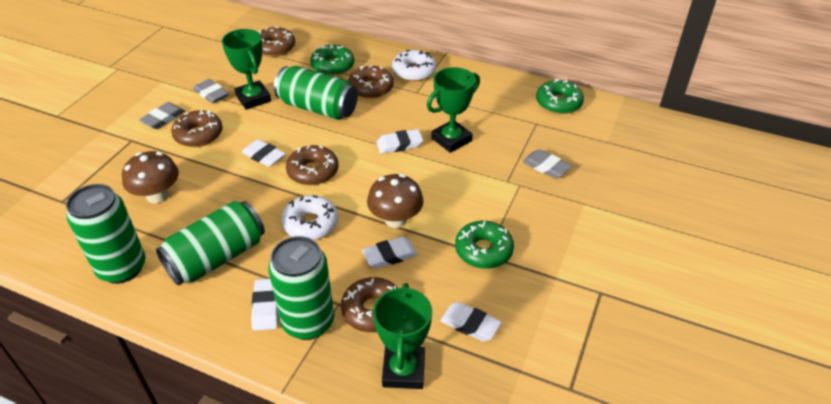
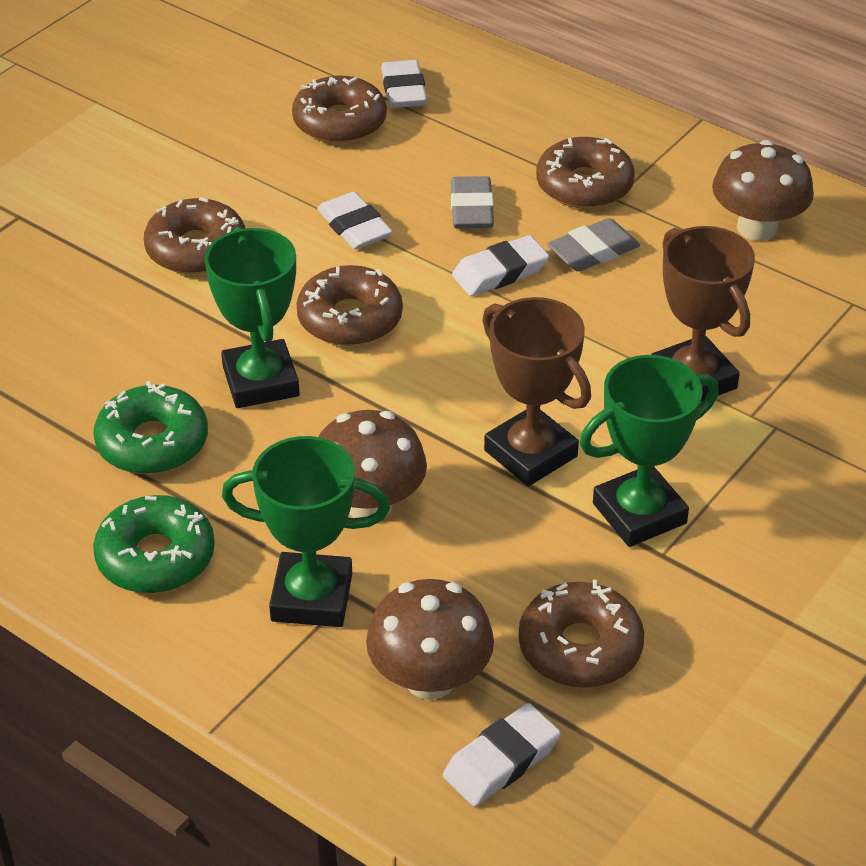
brown mushroom: [122,151,179,203] [367,174,424,228] = 2 -> [318,410,427,518] [366,579,494,700] [712,140,814,241] = 3
brown trophy: none = 0 -> [482,297,591,486] [651,226,755,402] = 2
green can: [66,184,146,284] [156,201,265,286] [268,236,334,340] [274,66,358,120] = 4 -> none = 0
green donut: [310,45,354,76] [455,221,514,269] [536,79,584,114] = 3 -> [93,381,208,474] [93,495,215,593] = 2
grey eraser: [139,102,185,129] [193,79,229,104] [522,149,572,179] = 3 -> [451,176,494,229] [547,218,640,272] = 2
white donut: [281,195,338,240] [392,50,436,81] = 2 -> none = 0
white eraser: [242,139,286,167] [251,279,279,331] [362,237,418,269] [376,129,423,154] [440,302,502,342] = 5 -> [317,192,393,249] [381,60,427,108] [443,703,561,806] [452,235,549,296] = 4

